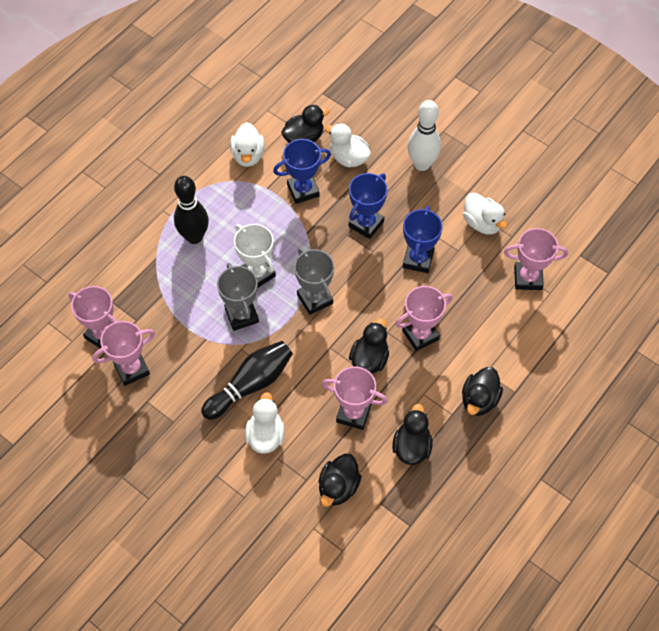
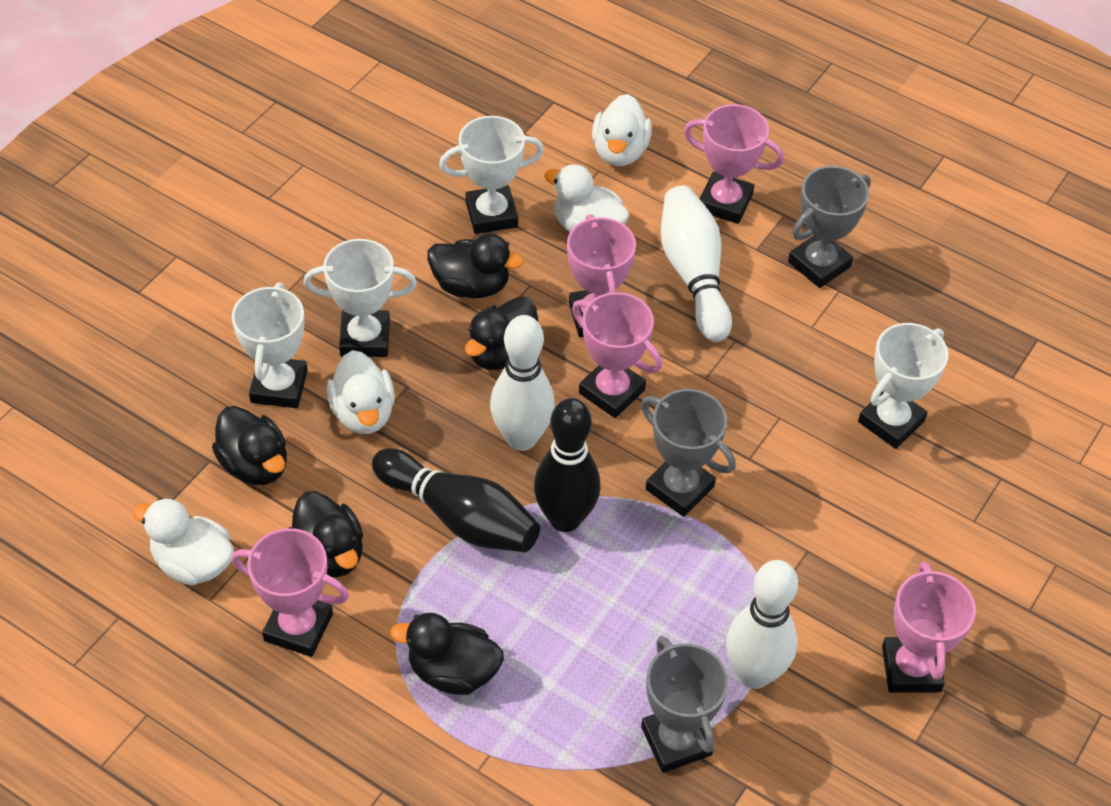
blue trophy: [273,139,331,204] [349,173,388,239] [403,206,443,273] = 3 -> none = 0
grey trophy: [217,263,259,331] [294,248,334,315] = 2 -> [641,389,736,517] [641,636,729,773] [788,166,871,288] = 3
white bowling pin: [408,100,441,171] = 1 -> [490,315,555,451] [661,186,732,342] [726,560,798,689] = 3
white trophy: [234,224,276,287] = 1 -> [232,283,307,408] [303,239,417,357] [439,116,544,234] [858,323,949,449] = 4

